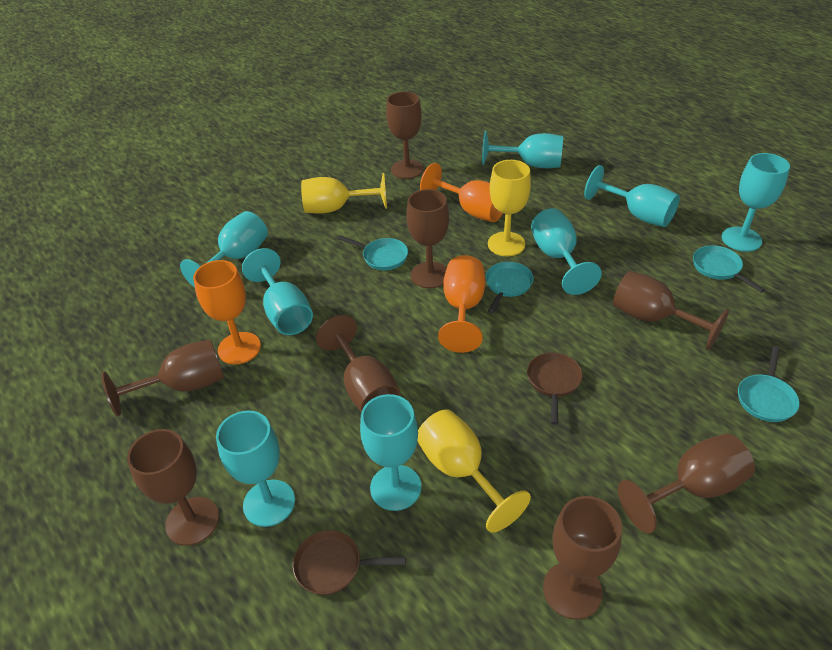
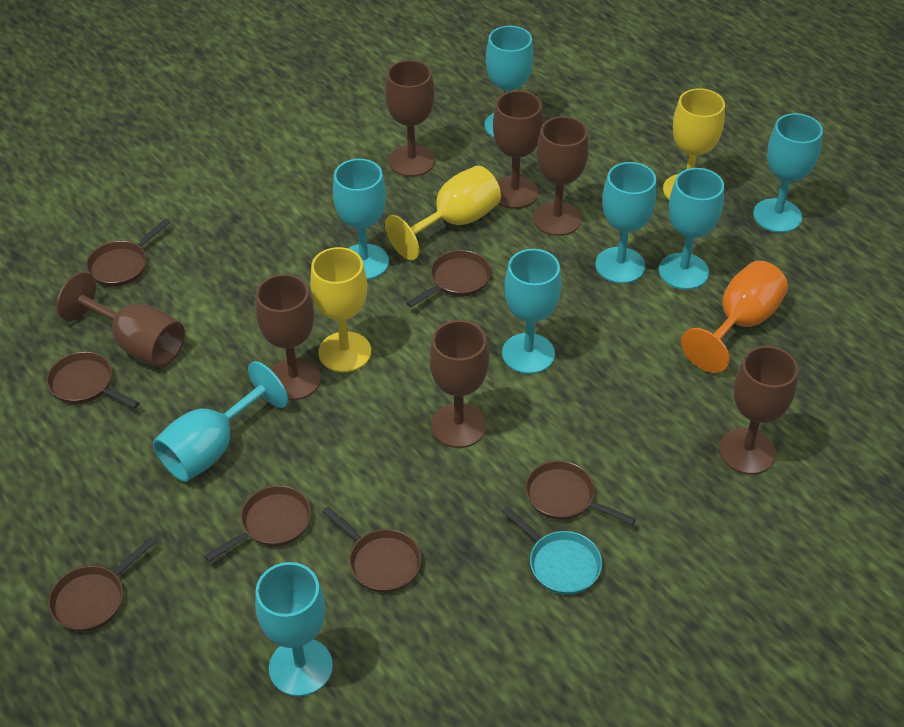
brown goblet: [101,339,224,416] [127,429,219,546] [316,315,401,412] [386,91,423,179] [407,189,449,288] [543,496,622,619] [613,271,729,350] [618,434,755,533] = 8 -> [56,272,185,367] [256,274,321,400] [385,60,435,177] [429,320,489,448] [493,90,543,209] [533,116,589,236] [719,346,798,474] = 7
brown pan: [293,530,406,595] [527,352,583,424] = 2 -> [47,352,140,408] [48,537,156,632] [86,219,170,287] [204,485,311,562] [322,507,421,593] [406,250,491,307] [525,461,636,525] = 7
orange goblet: [193,260,261,364] [420,163,503,222] [438,255,485,353] = 3 -> [681,261,788,373] = 1
turquoise pan: [338,236,408,270] [485,262,534,314] [693,245,765,293] [738,346,800,422] = 4 -> [502,506,602,595] = 1

